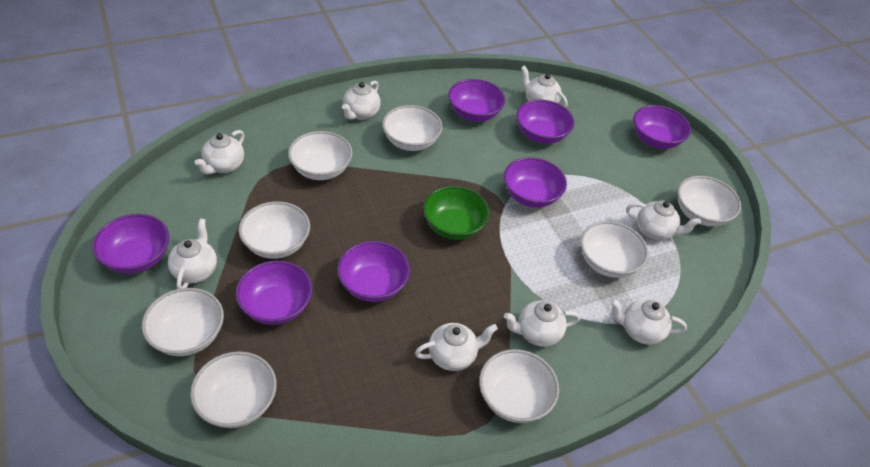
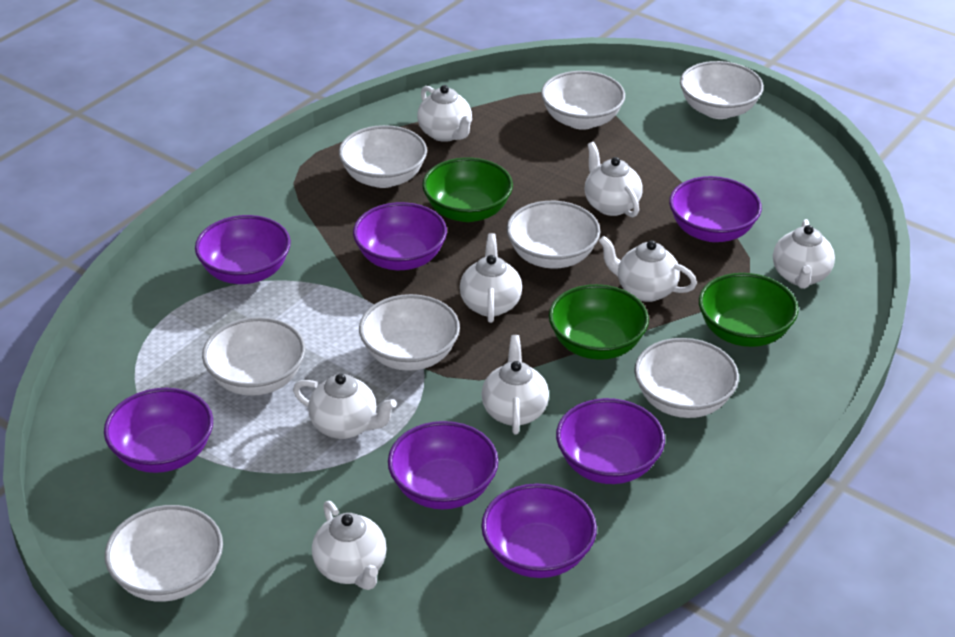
green bowl: [423,186,490,240] = 1 -> [422,157,513,222] [549,284,649,360] [699,273,798,347] = 3

